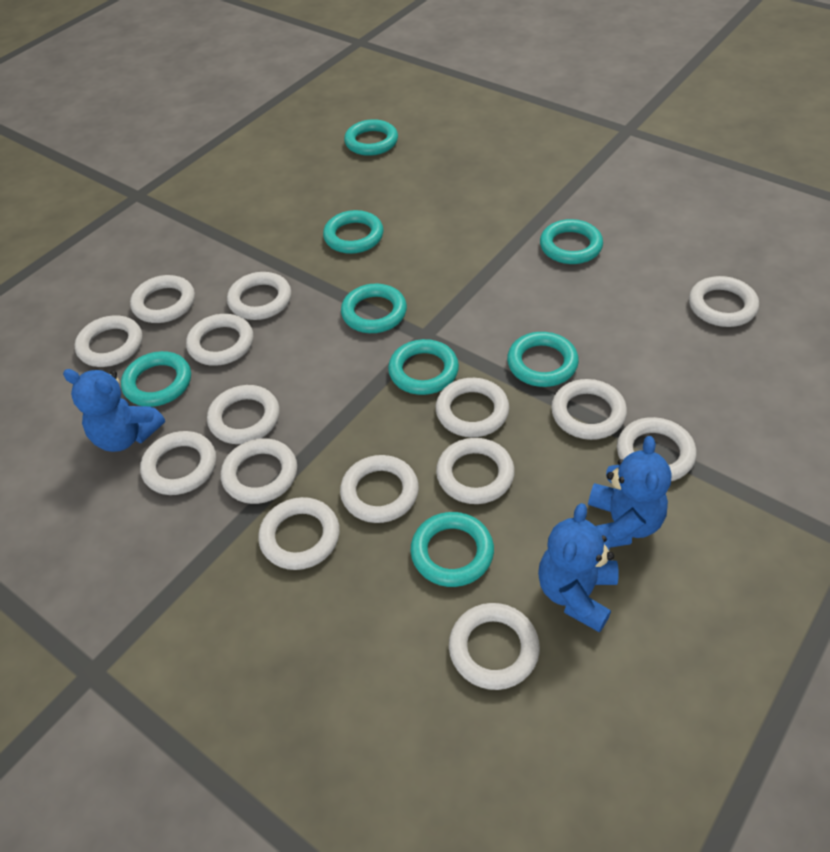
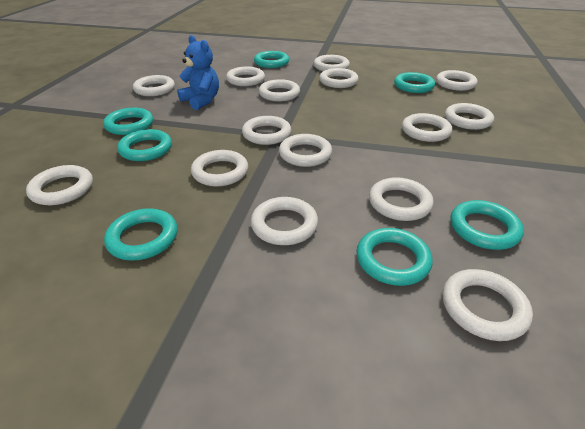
blue teddy bear: [63,369,165,452] [538,503,619,633] [588,436,672,548] = 3 -> [177,35,219,110] = 1
turquoise ring: [121,351,191,407] [323,210,383,254] [341,284,407,333] [344,119,398,156] [388,339,459,395] [410,512,494,587] [507,332,579,387] [540,219,603,264] = 8 -> [103,108,153,135] [104,208,178,261] [117,129,172,161] [254,51,289,68] [356,228,433,286] [394,72,435,93] [450,200,524,250] = 7

